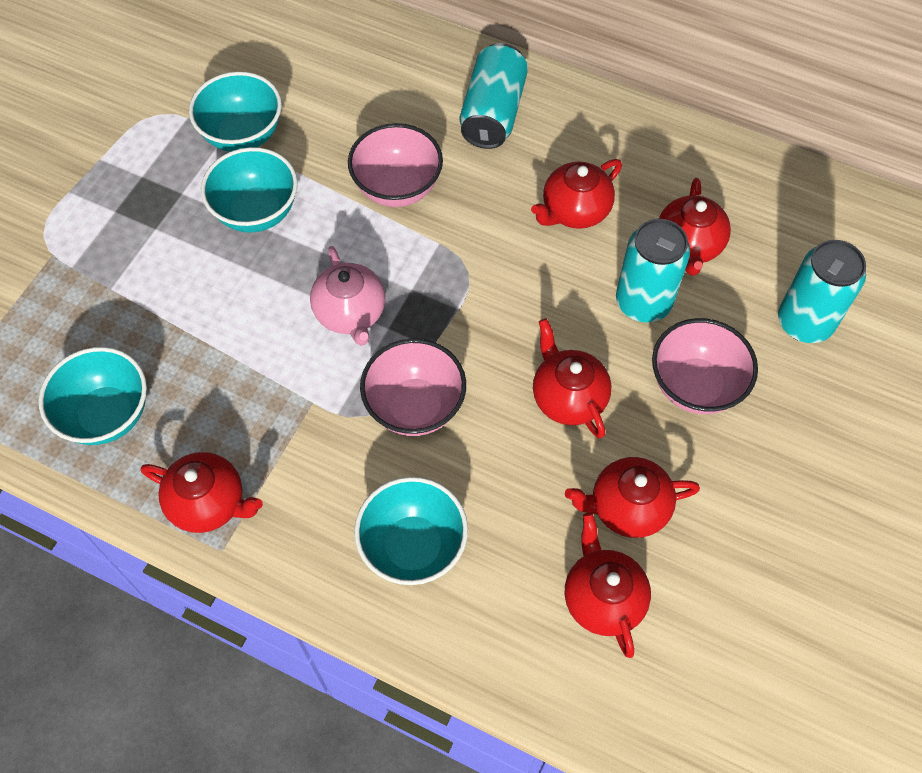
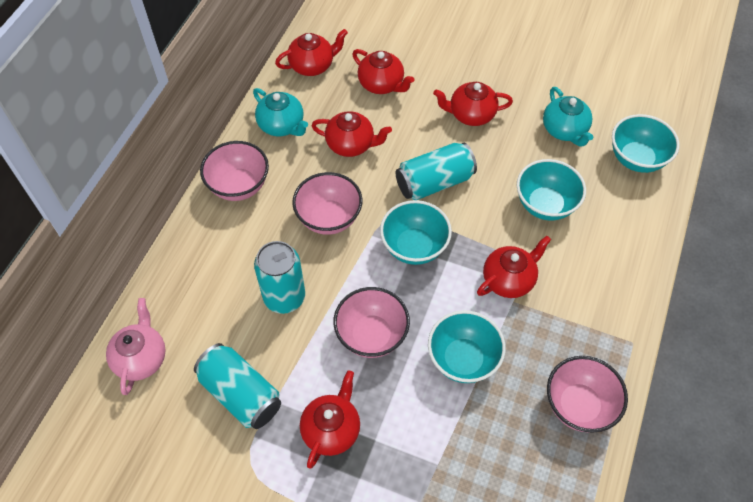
pink bowl: [348,123,443,207] [360,339,466,436] [652,318,758,414] = 3 -> [200,141,269,201] [292,172,362,235] [333,287,410,358] [547,356,628,433] = 4
turquoise teapot: none = 0 -> [253,88,308,136] [543,87,593,147] = 2

